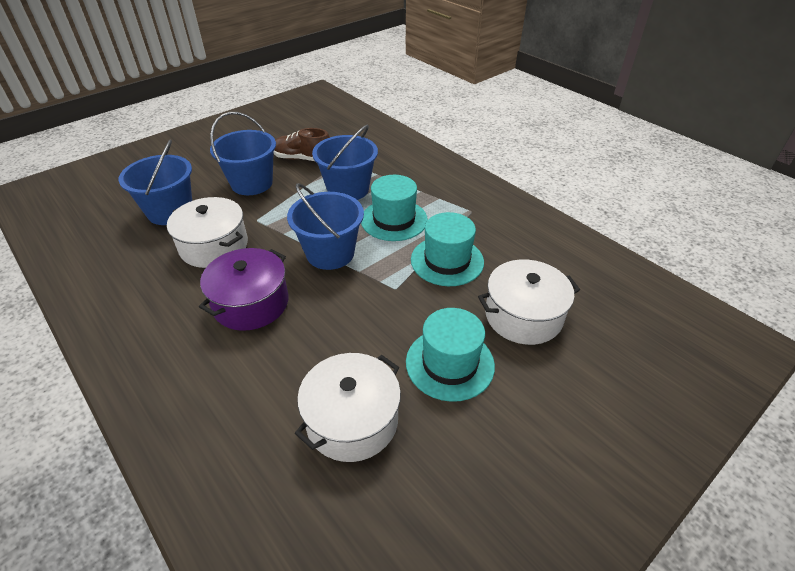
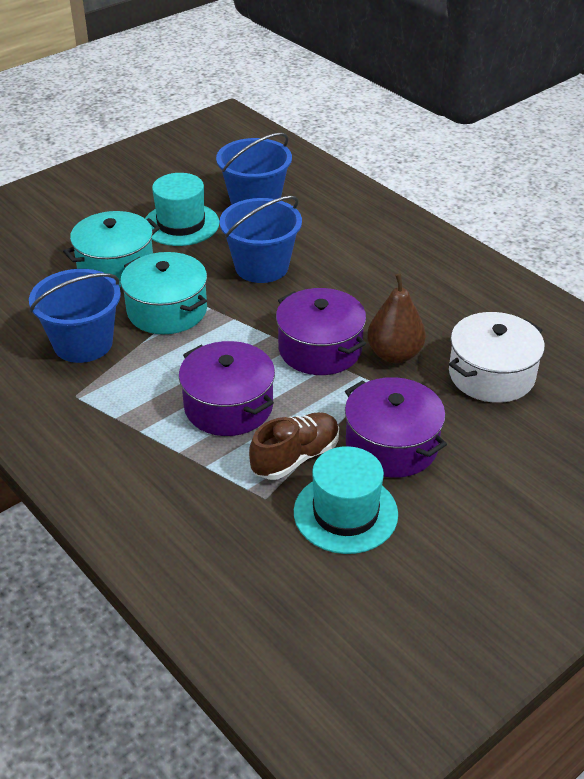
blue bucket: [119,140,192,225] [210,112,276,195] [287,183,364,270] [312,125,378,200] = 4 -> [29,269,121,363] [216,133,292,205] [219,196,302,283] = 3
brown pear: none = 0 -> [367,274,426,363] = 1
purple pot: [199,248,289,331] = 1 -> [179,341,275,436] [276,288,366,375] [345,377,447,478] = 3
turquoise hat: [361,175,428,241] [406,308,495,402] [411,212,484,286] = 3 -> [145,173,219,246] [294,446,398,554] = 2
turquoise pot: none = 0 -> [63,211,160,287] [120,252,207,334] = 2
white pot: [167,197,248,268] [295,353,401,462] [478,259,580,345] = 3 -> [449,312,545,403] = 1

